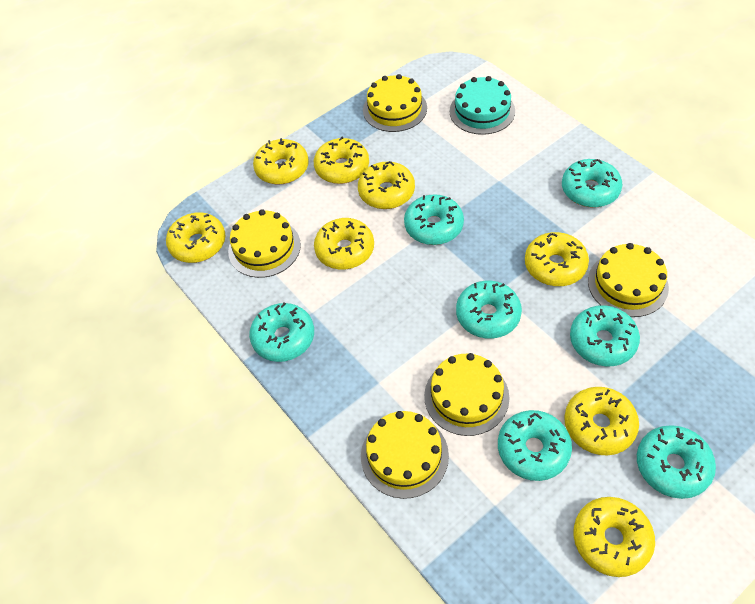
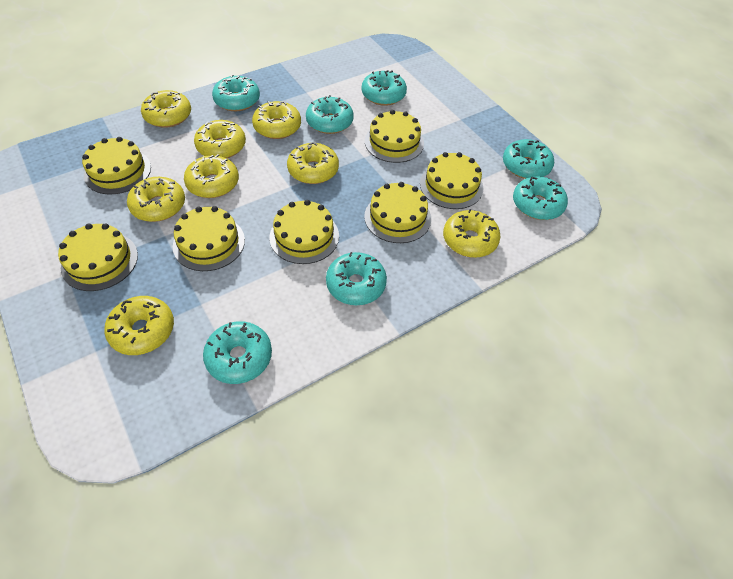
turquoise cake: [449,76,515,135] = 1 -> none = 0
yellow cake: [228,209,301,278] [361,411,449,499] [363,74,427,132] [424,353,509,436] [588,243,669,317] = 5 -> [58,223,138,291] [82,137,151,194] [173,206,245,271] [270,200,339,264] [364,182,431,243] [365,110,424,163] [420,152,483,209] = 7

